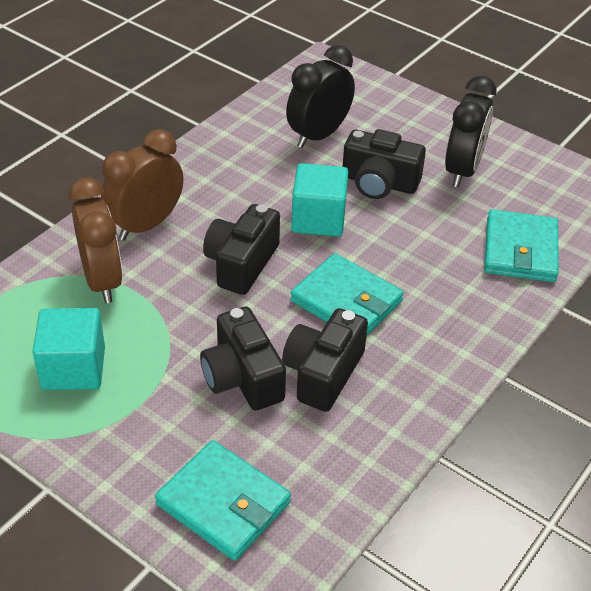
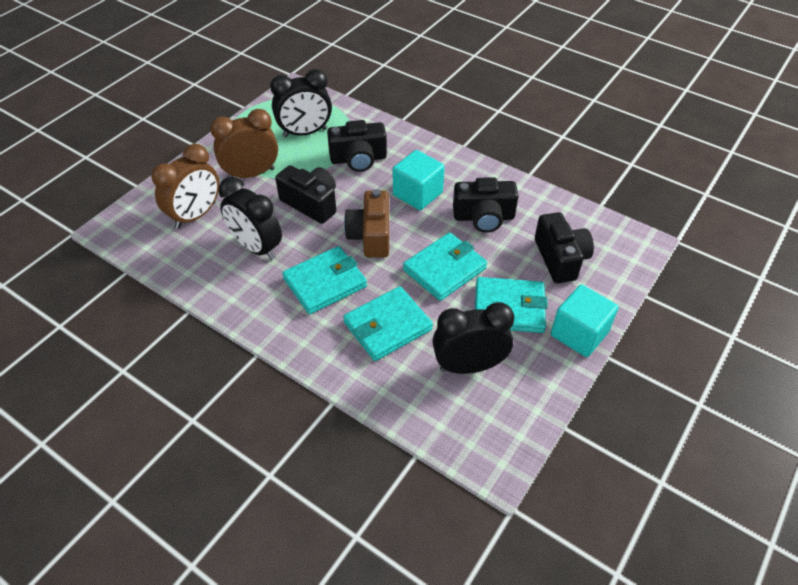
black clock: [286,45,355,148] [445,76,497,187] = 2 -> [219,177,282,260] [270,69,332,137] [433,302,514,374] = 3
brown camera: none = 0 -> [344,189,389,258] = 1
turquoise wallet: [155,440,291,561] [290,253,404,335] [484,209,559,282] = 3 -> [282,246,367,314] [343,286,433,361] [403,232,487,301] [475,277,548,333] = 4

